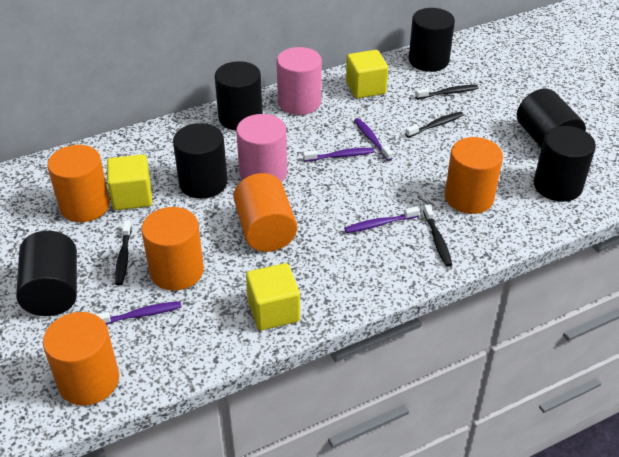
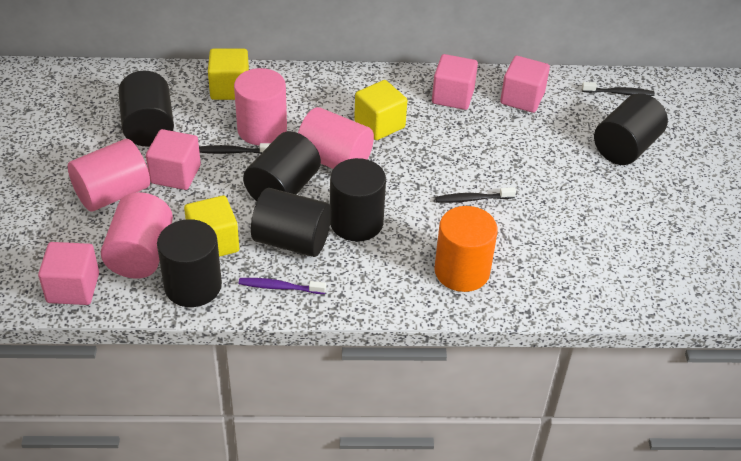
black toothbrush: [115,221,132,285] [405,112,463,138] [415,85,478,99] [423,205,452,267] = 4 -> [199,143,271,154] [435,187,516,203] [582,82,655,96] = 3
orange cylinder: [43,312,119,406] [47,145,110,222] [141,207,204,291] [233,173,297,252] [445,137,503,214] = 5 -> [434,206,498,292] = 1
pink cube: none = 0 -> [38,242,99,305] [146,129,201,190] [432,54,478,110] [500,56,550,113] = 4
pink cylinder: [236,114,287,182] [277,47,322,115] = 2 -> [68,139,150,212] [101,192,173,279] [234,68,287,145] [298,107,374,169] = 4
purple toothbrush: [96,301,181,325] [303,148,374,162] [344,206,420,233] [354,118,393,161] = 4 -> [239,278,326,294] = 1

